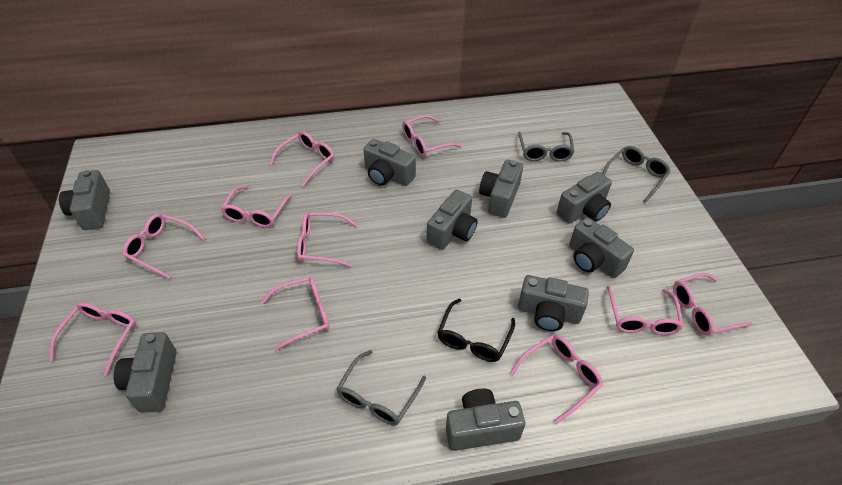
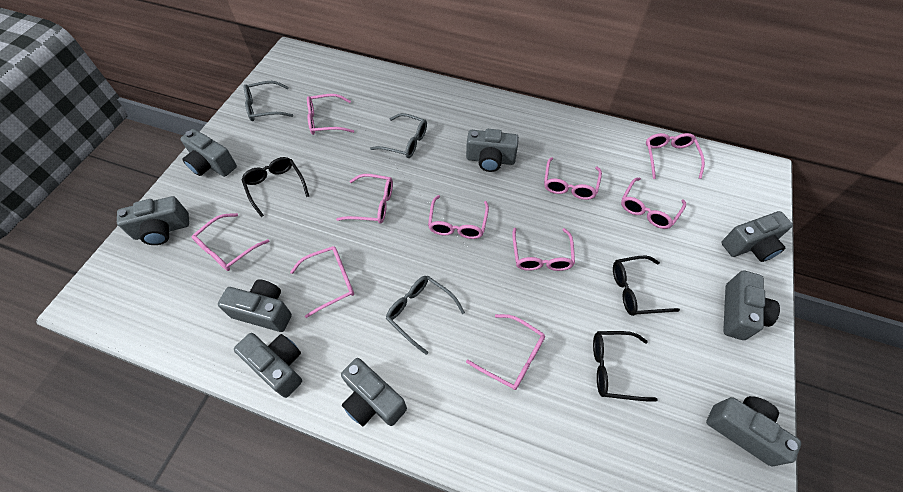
black glasses: [437,299,515,362] = 1 -> [241,157,309,217] [593,331,658,401] [613,255,680,316] = 3

